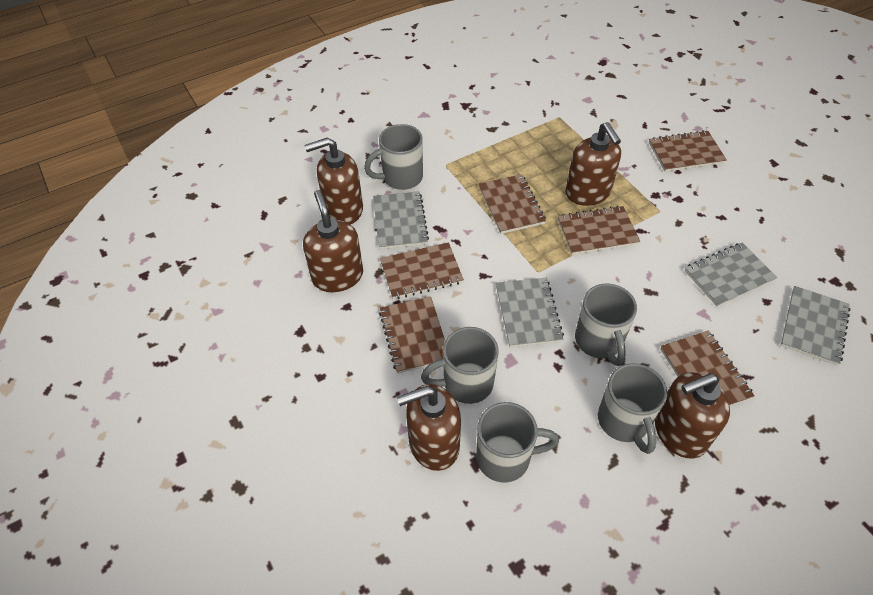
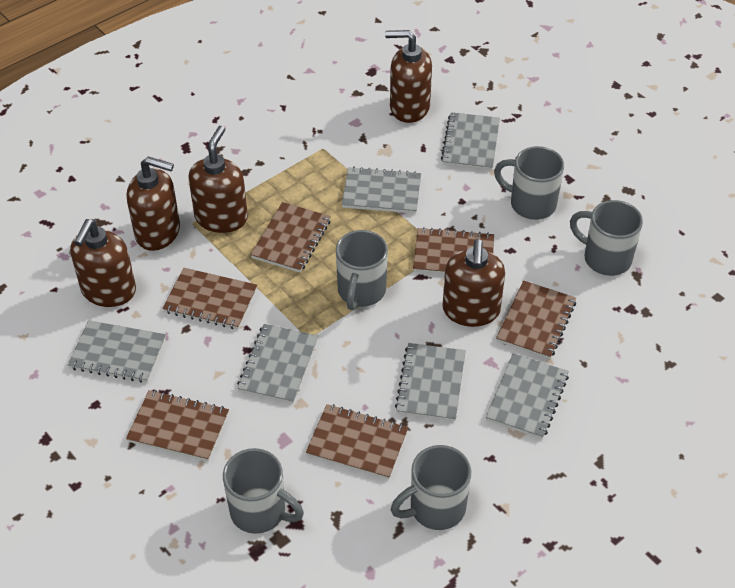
grey notebook: [373,191,429,249] [496,278,564,347] [685,243,777,307] [781,286,851,365] = 4 -> [68,320,166,383] [237,324,318,404] [342,167,421,214] [395,343,466,421] [441,112,500,170] [486,353,569,439] = 6

